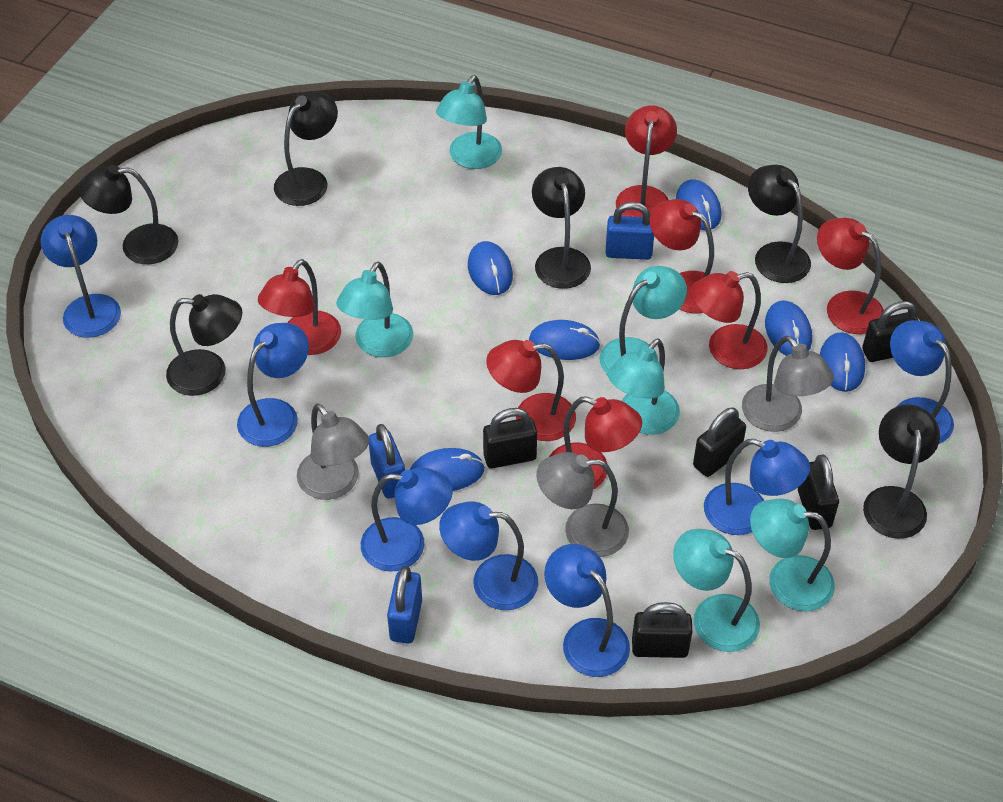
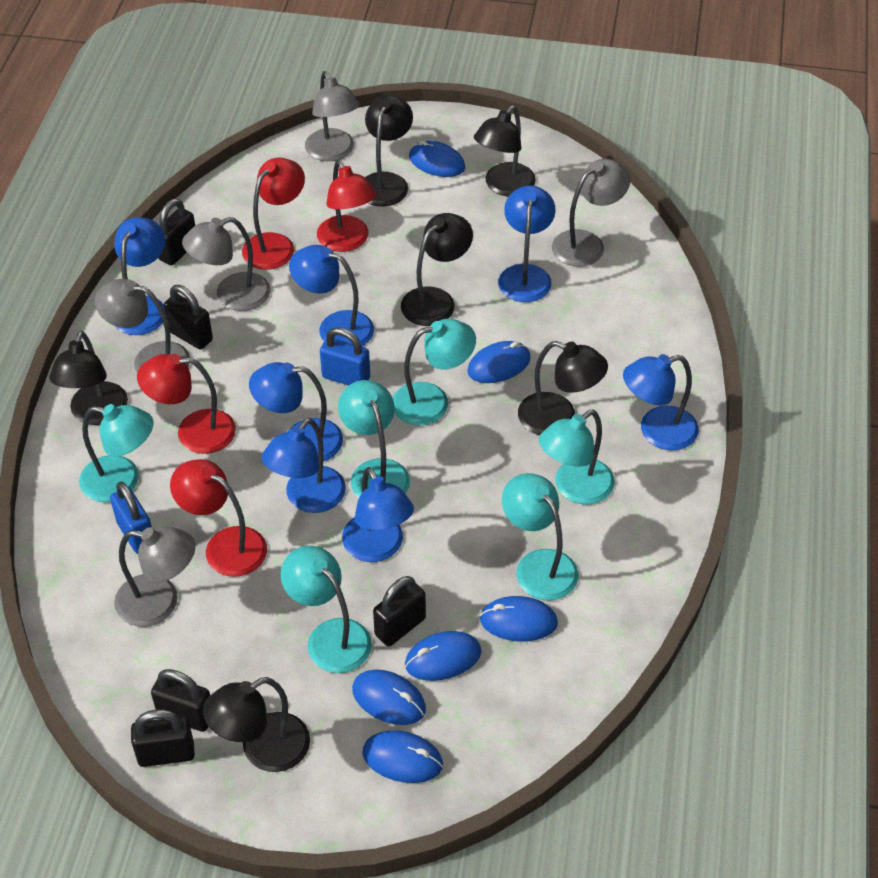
blue padlock: [369,424,405,499] [387,566,422,644] [606,202,654,260] = 3 -> [110,481,152,554] [320,327,370,386] = 2
grey lamp: [297,404,369,500] [536,452,629,557] [742,336,834,432] = 3 -> [95,279,190,373] [114,526,196,627] [182,217,270,311] [305,71,359,161] [552,159,630,266] = 5
red lamp: [258,259,341,355] [486,340,576,441] [549,396,642,489] [616,105,677,217] [649,199,714,313] [691,271,767,369] [817,218,884,334] = 7 -> [137,354,236,454] [170,459,267,577] [242,158,305,270] [317,160,376,252] = 4

